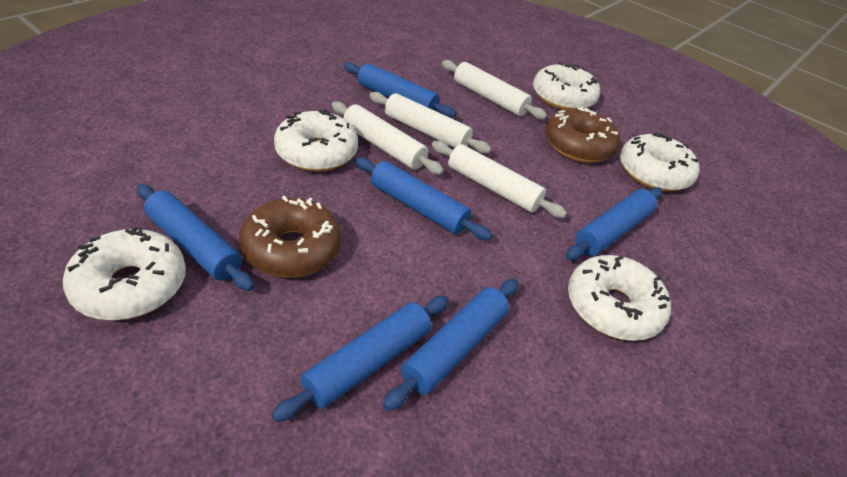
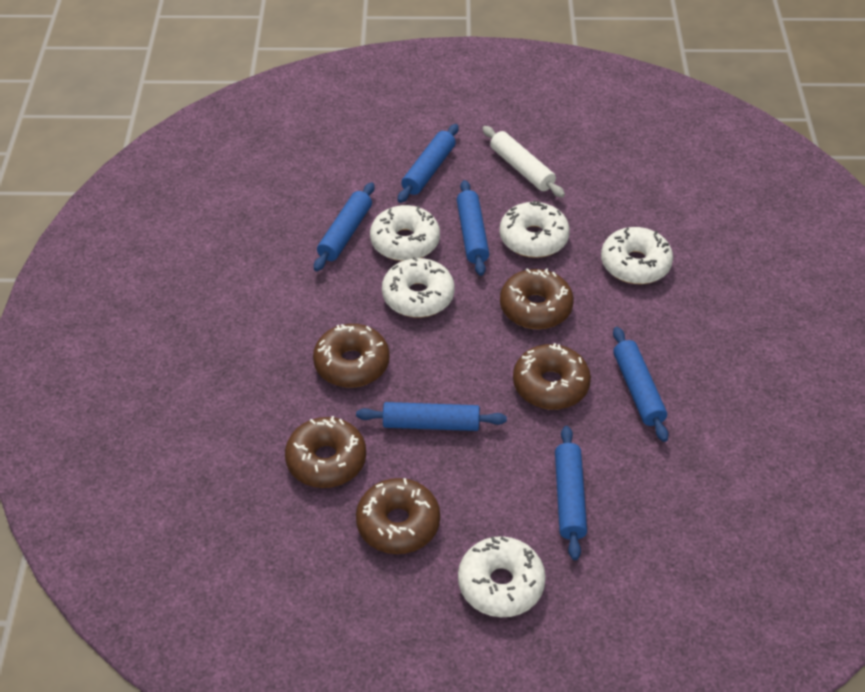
brown donut: [239,196,342,278] [545,106,620,163] = 2 -> [285,416,366,488] [313,324,390,388] [356,478,440,554] [500,268,574,329] [513,343,591,410] = 5
white rolling pin: [331,101,444,175] [369,92,492,154] [432,141,567,218] [442,60,547,119] = 4 -> [482,126,565,198] = 1

